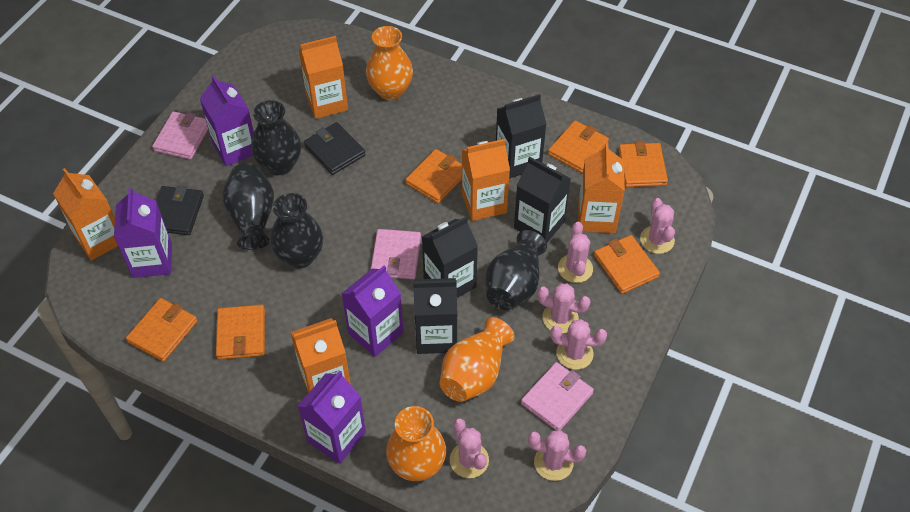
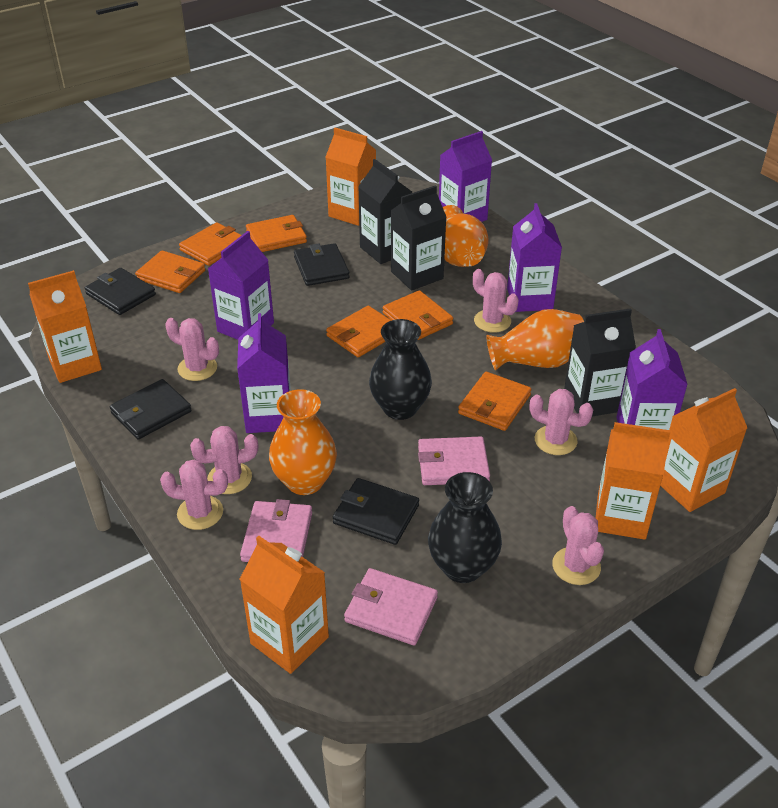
black carton: [413,278,457,354] [422,217,478,298] [496,94,547,178] [514,157,571,243] = 4 -> [358,159,412,264] [391,185,447,291] [564,308,636,416] = 3
black vase: [222,164,274,250] [251,100,301,175] [270,193,323,268] [485,230,547,310] = 4 -> [369,319,432,420] [428,472,502,583] = 2
black wallet: [156,185,204,235] [304,122,366,175] = 2 -> [85,268,156,315] [110,379,192,439] [294,243,350,286] [333,478,419,545] = 4
purple carton: [114,187,172,278] [200,75,254,167] [298,371,366,464] [341,265,404,357] = 4 -> [208,231,274,340] [237,313,291,433] [439,131,492,222] [507,203,562,312] [617,329,688,430] = 5

